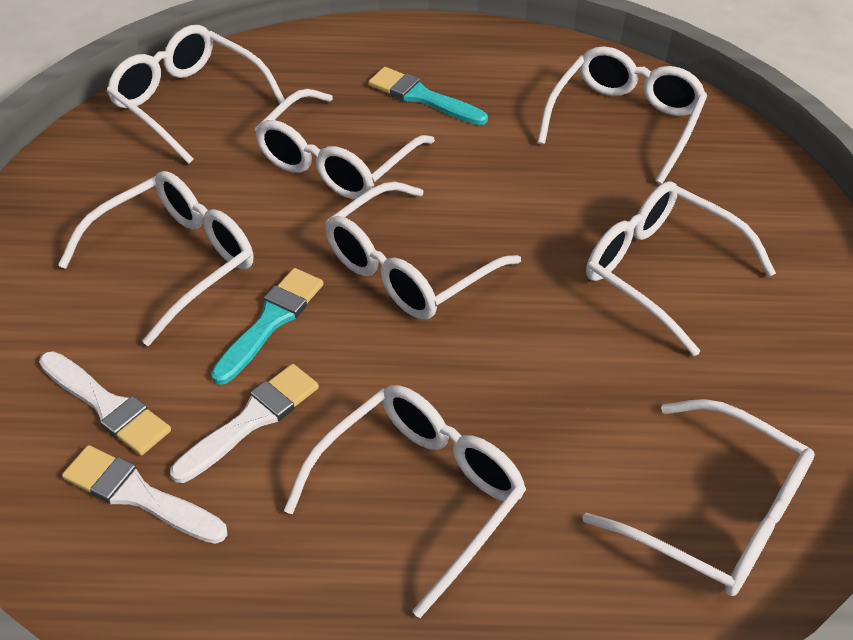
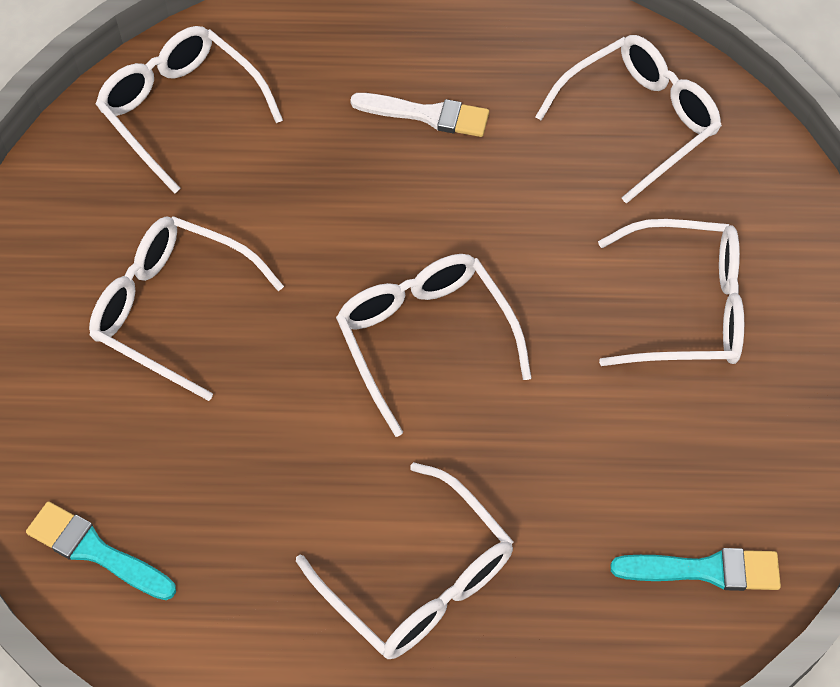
white brush: [39,351,171,455] [62,445,227,544] [170,364,319,483] = 3 -> [350,93,489,137] = 1
white glasses: [58,171,253,346] [107,25,285,164] [255,89,435,200] [284,385,526,618] [325,182,521,319] [537,46,707,184] [583,399,815,596] [586,181,776,356] = 8 -> [89,216,284,401] [96,26,283,194] [296,462,514,659] [336,254,531,437] [535,35,722,204] [598,219,744,366] = 6

